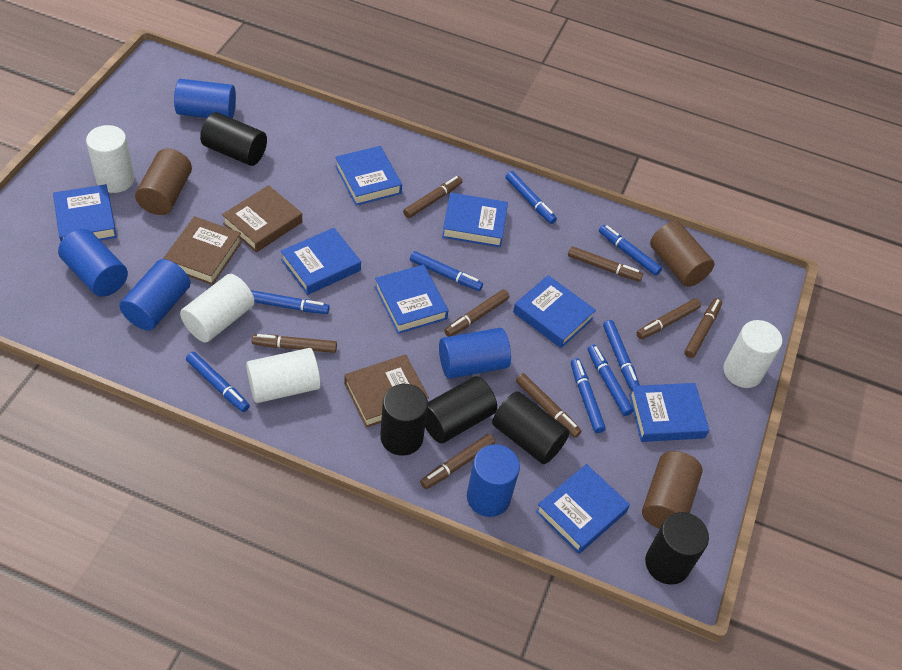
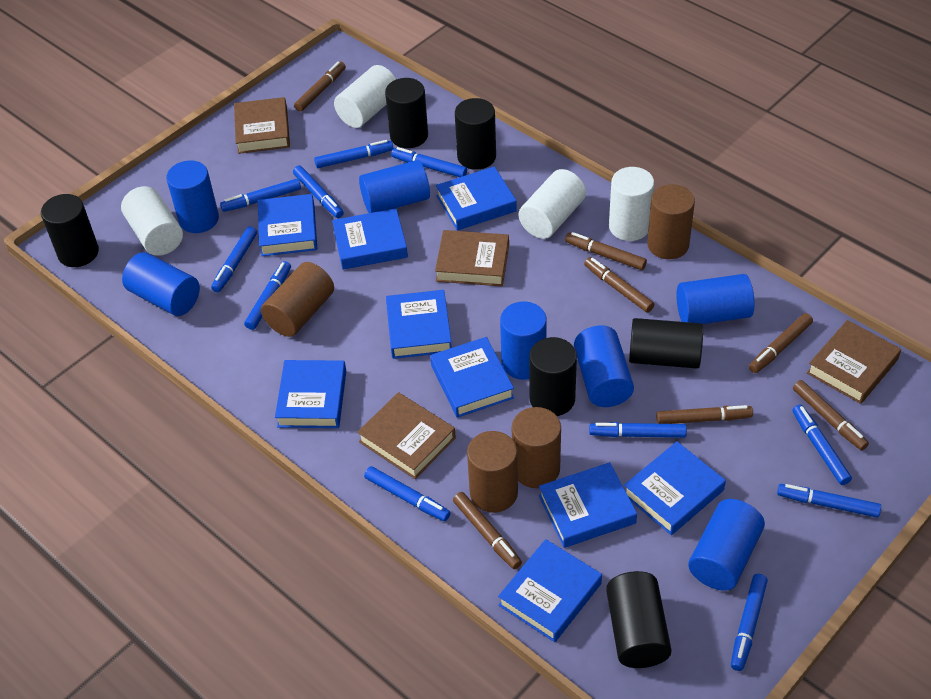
black cylinder: [200,112,267,166] [380,384,428,456] [425,376,497,443] [492,391,570,464] [645,512,709,585] = 5 -> [41,194,99,267] [385,78,428,148] [455,98,496,170] [529,337,577,416] [606,571,672,668] [629,318,703,369] = 6
blue book: [53,184,117,241] [281,228,361,295] [335,146,402,206] [375,264,449,334] [442,193,508,247] [513,275,596,348] [536,464,630,554] [629,383,709,442] = 8 -> [258,194,317,256] [275,360,346,428] [332,208,408,270] [386,290,452,359] [430,337,514,418] [436,166,517,231] [498,539,602,642] [539,462,637,548] [624,441,726,535] = 9
blue cylinder: [58,229,128,297] [119,259,190,331] [174,79,236,118] [439,328,511,379] [467,444,520,517] = 5 -> [122,252,200,316] [166,160,219,233] [359,160,430,213] [500,302,547,380] [574,325,634,407] [676,274,755,324] [688,499,765,591] = 7
blue marker: [186,352,250,412] [251,290,329,314] [410,251,483,291] [505,171,557,224] [571,358,606,433] [588,345,634,416] [599,225,662,276] [603,320,640,391] = 8 -> [211,226,257,292] [220,179,301,212] [244,261,291,330] [293,165,344,218] [314,140,394,168] [364,466,450,521] [391,147,467,177] [589,422,687,438] [731,574,768,671] [777,484,881,518] [792,404,852,485] = 11
brown book: [163,216,242,285] [222,185,302,252] [344,354,429,428] = 3 -> [234,97,290,154] [357,392,456,479] [435,230,509,286] [807,320,901,404] = 4
brown cylinder: [135,148,192,215] [642,451,703,529] [650,221,715,287] = 3 -> [261,262,334,337] [467,431,518,513] [512,407,561,488] [647,184,695,259] = 4
brown marker: [252,334,337,353] [403,176,463,218] [420,434,495,489] [444,289,509,337] [516,373,582,438] [568,246,643,281] [636,298,701,339] [684,298,722,358] = 8 -> [294,61,346,112] [453,492,522,569] [565,232,647,270] [584,257,654,313] [656,405,753,424] [749,313,813,373] [793,380,869,450] = 7

